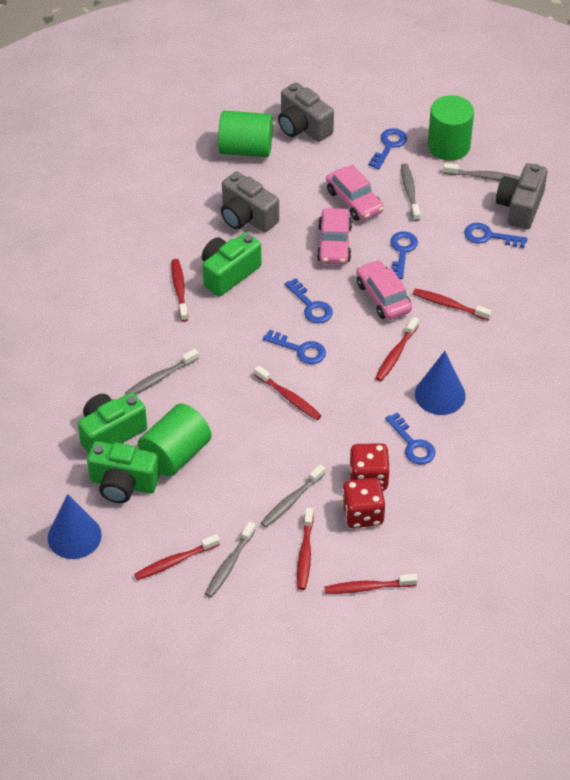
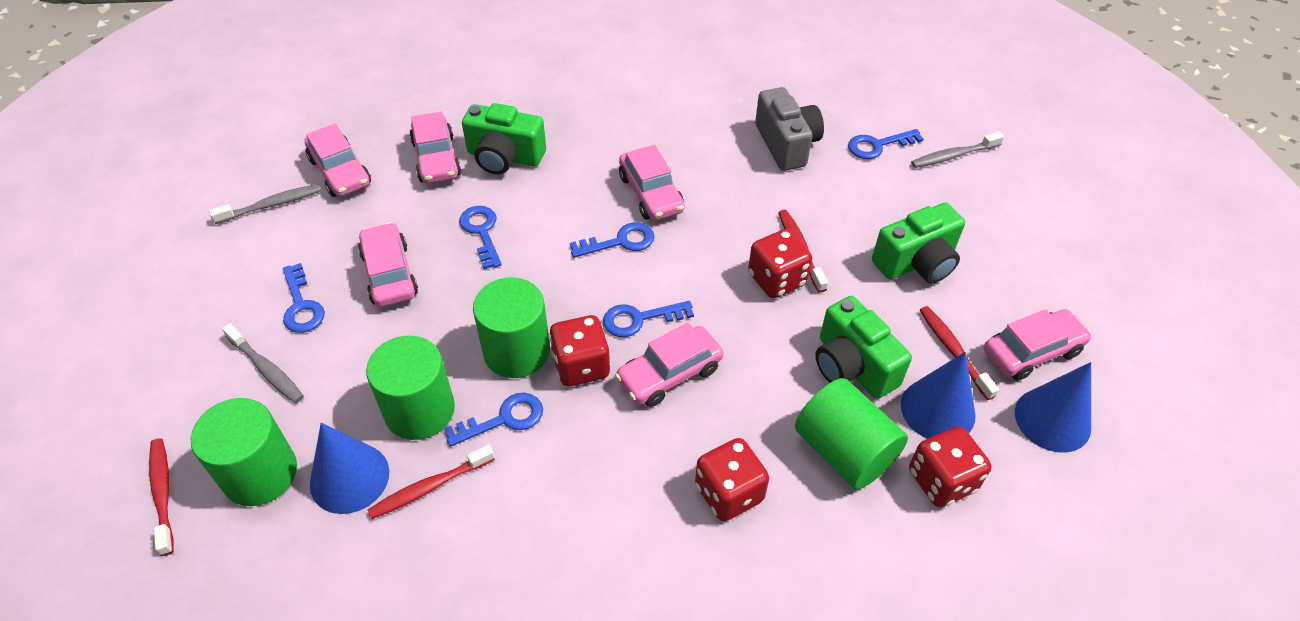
blue cone: [48,494,102,559] [415,351,466,415] = 2 -> [310,423,389,514] [901,352,976,439] [1015,362,1091,452] = 3
green cylinder: [138,404,212,477] [218,111,273,157] [428,95,474,161] = 3 -> [191,398,297,506] [366,336,455,440] [473,277,550,378] [795,378,908,489] = 4
grey camera: [221,171,279,232] [278,82,334,142] [496,163,547,229] = 3 -> [755,87,824,171] = 1
grey toothbrush: [125,349,199,395] [205,522,256,598] [261,464,325,528] [401,163,420,221] [443,163,520,181] = 5 -> [209,184,321,224] [222,324,304,403] [911,132,1004,168] = 3
pink car: [317,208,352,264] [326,165,384,221] [356,260,412,320] = 3 -> [305,124,371,197] [358,222,418,307] [409,112,461,184] [615,323,724,407] [619,145,685,221] [984,309,1092,381] = 6
red dice: [342,478,385,528] [349,443,390,491] = 2 -> [549,315,611,386] [695,438,769,521] [748,229,812,298] [909,426,991,507] = 4
red toothbrush: [134,534,220,580] [172,259,188,322] [254,366,322,420] [297,508,313,590] [324,574,417,594] [375,317,419,381] [413,288,492,321] = 7 -> [149,438,174,556] [368,445,495,519] [778,210,828,293] [920,306,999,400] = 4

